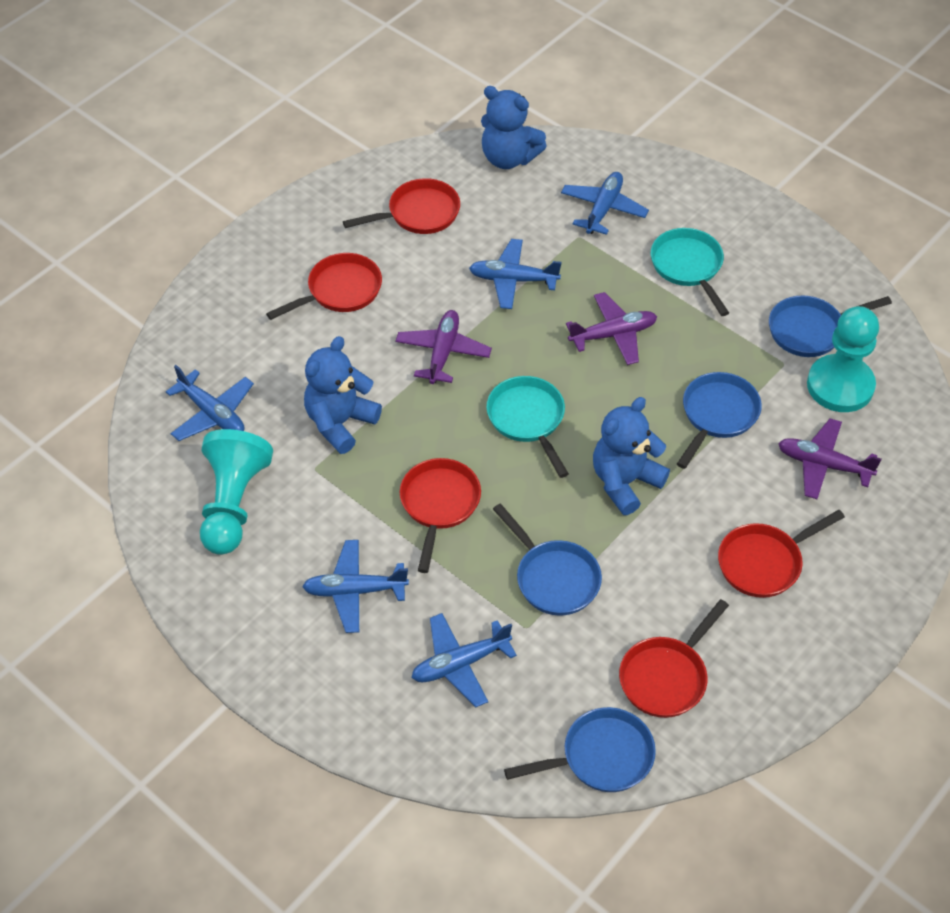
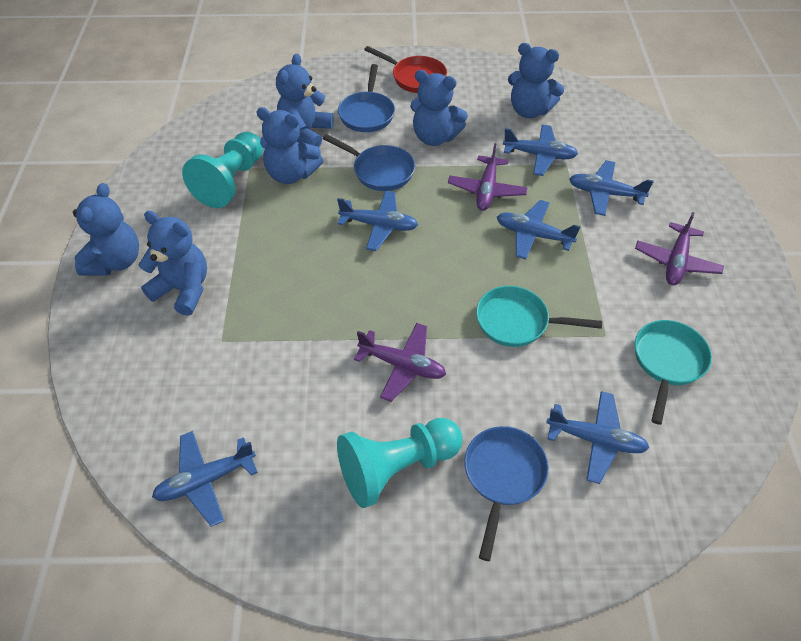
blue pan: [493,504,602,616] [504,707,656,792] [677,372,762,469] [769,295,892,357] = 4 -> [322,134,415,191] [338,64,395,132] [464,426,549,561] = 3
blue plane: [166,365,254,441] [302,540,409,633] [412,613,517,707] [469,239,562,309] [561,172,649,235] = 5 -> [152,431,258,527] [337,191,418,251] [497,200,581,259] [503,125,578,176] [546,391,649,484] [569,160,654,216] = 6
blue teddy bear: [304,336,382,454] [481,86,547,169] [593,397,670,515] = 3 -> [73,183,139,275] [138,211,207,316] [256,107,323,184] [276,54,333,147] [410,70,468,146] [508,43,564,118] = 6
red pan: [266,253,382,320] [343,178,460,234] [400,458,481,573] [619,599,729,718] [718,510,845,598] = 5 -> [364,46,447,93] = 1

